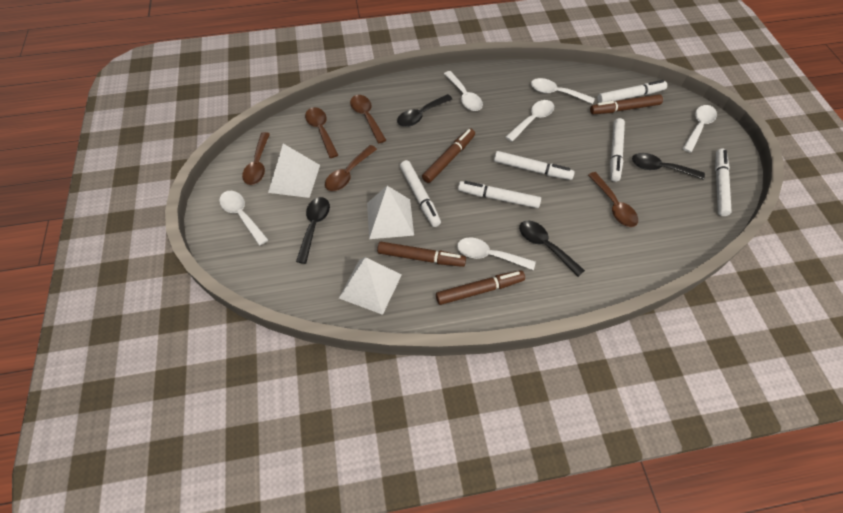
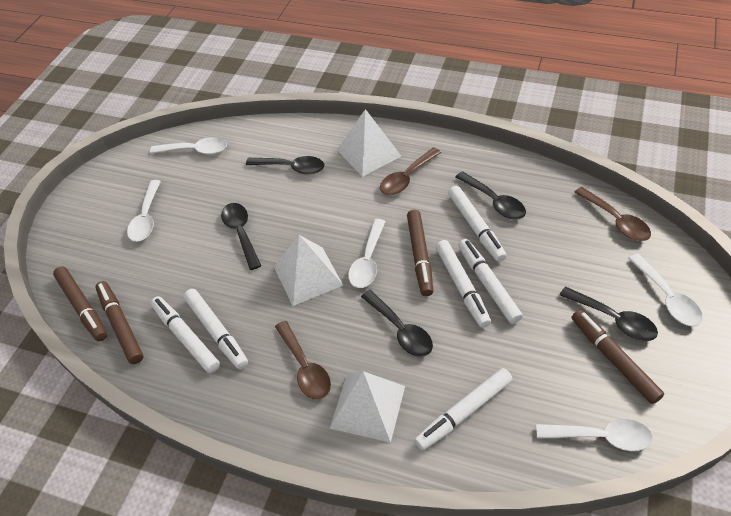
black spoon: [296,197,330,264] [397,94,452,127] [519,221,585,277] [632,153,705,180] = 4 -> [221,203,261,270] [246,156,324,174] [361,290,433,357] [455,171,526,220] [560,287,658,341] = 5
brown spoon: [242,132,270,185] [305,107,338,158] [325,145,377,191] [350,95,386,143] [588,172,638,227] = 5 -> [275,321,331,399] [380,147,441,195] [574,187,651,241] = 3
white spoon: [219,191,268,245] [444,71,483,111] [457,237,536,270] [506,100,554,142] [531,78,595,104] [682,105,717,153] = 6 -> [127,180,161,242] [150,137,227,154] [348,219,386,288] [536,419,653,451] [628,254,703,327] = 5

